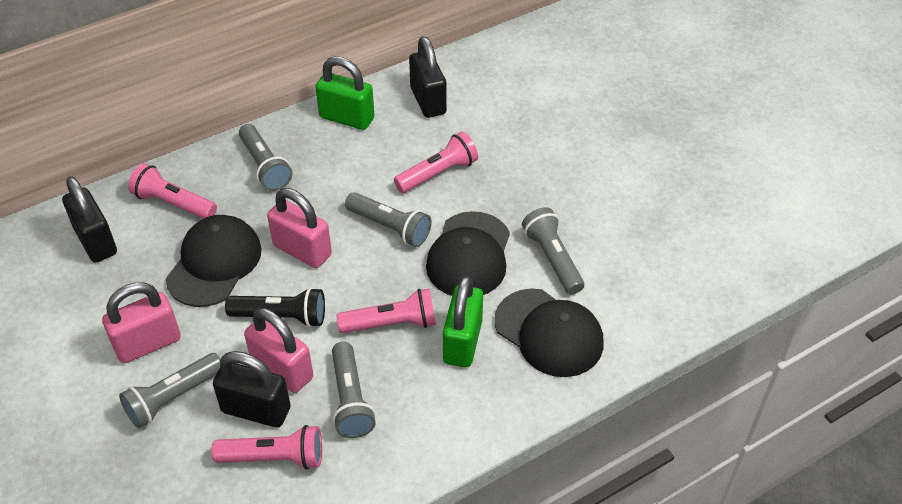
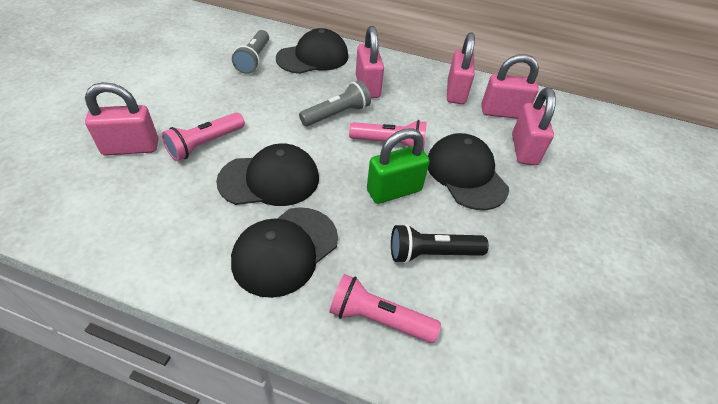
black cap: [166,215,262,307] [426,211,510,296] [494,288,604,377] = 3 -> [216,143,319,206] [231,207,338,298] [276,28,348,74] [428,133,509,210] = 4
black padlock: [62,176,117,263] [213,351,291,428] [409,36,447,118] = 3 -> none = 0
green padlock: [315,56,374,130] [443,275,483,367] = 2 -> [367,128,430,204] = 1
grey flashlight: [119,353,220,428] [239,124,292,191] [332,342,376,438] [345,192,432,247] [522,207,584,295] = 5 -> [232,30,269,74] [299,80,371,126] = 2
pink flashlight: [128,163,217,219] [211,425,322,470] [336,288,436,333] [394,132,478,193] = 4 -> [162,112,245,161] [329,274,441,343] [349,120,427,151] = 3
pink padlock: [102,282,181,364] [244,308,313,393] [267,188,332,268] = 3 -> [85,82,158,156] [356,26,384,98] [447,32,475,104] [481,54,539,119] [512,88,556,165] = 5

